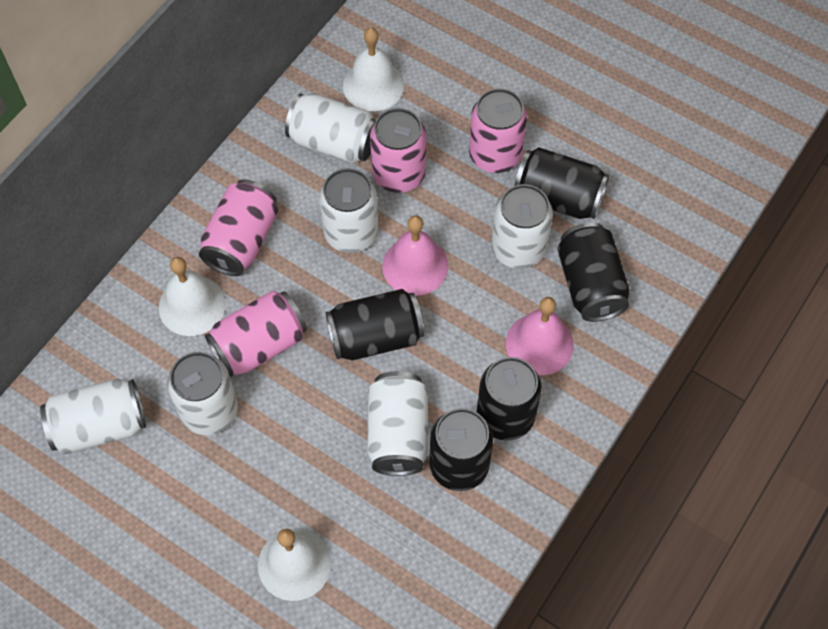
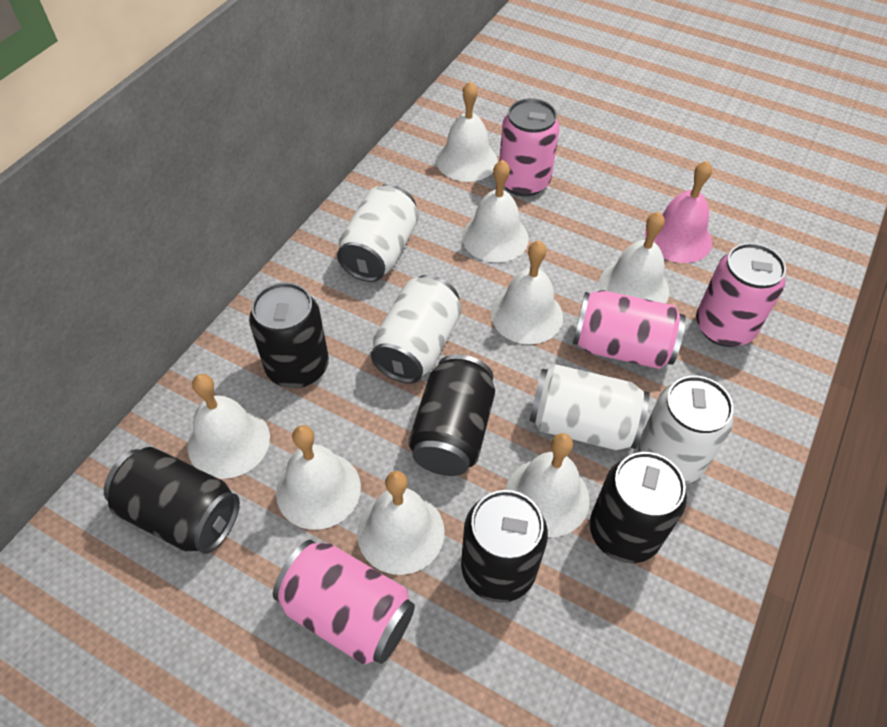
pink bell: [382,215,448,296] [506,297,574,375] = 2 -> [645,160,712,263] = 1
white bell: [159,257,226,336] [258,529,331,601] [343,28,404,111] = 3 -> [188,374,270,479] [276,425,361,530] [357,471,445,575] [436,81,498,182] [462,160,529,263] [491,240,563,344] [506,433,590,537] [599,212,669,304] = 8
white can: [40,378,146,454] [167,352,238,435] [285,93,376,164] [319,168,379,253] [367,371,428,476] [491,184,553,269] = 6 -> [337,184,419,282] [371,275,462,384] [530,364,649,450] [638,376,734,484] = 4

